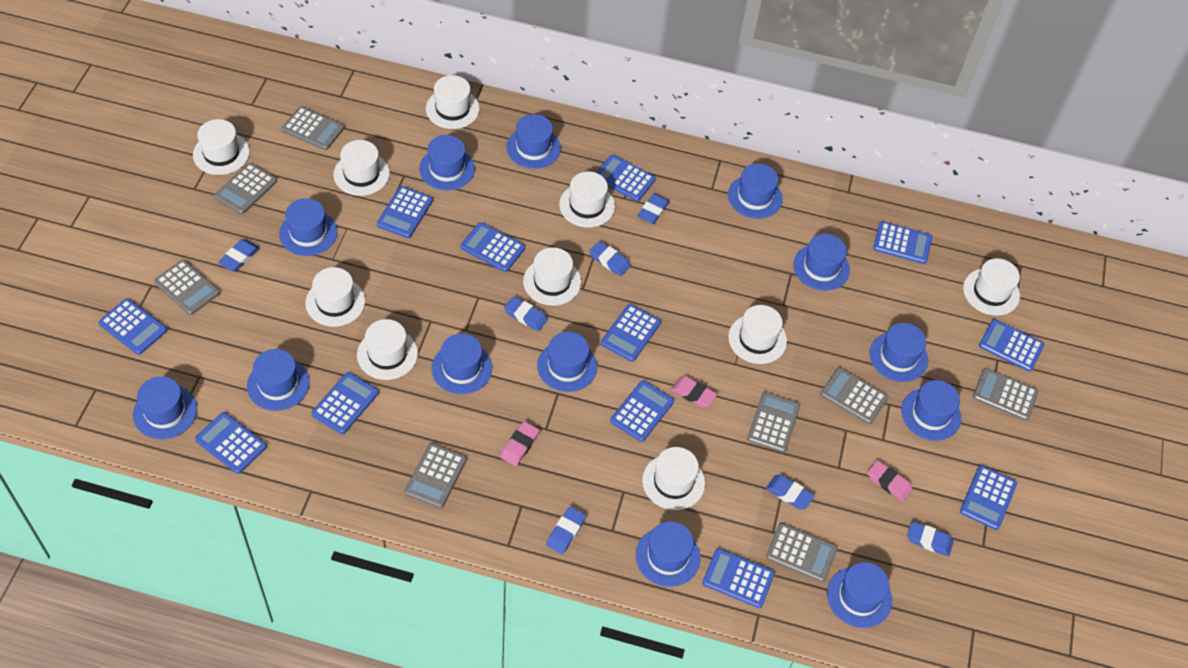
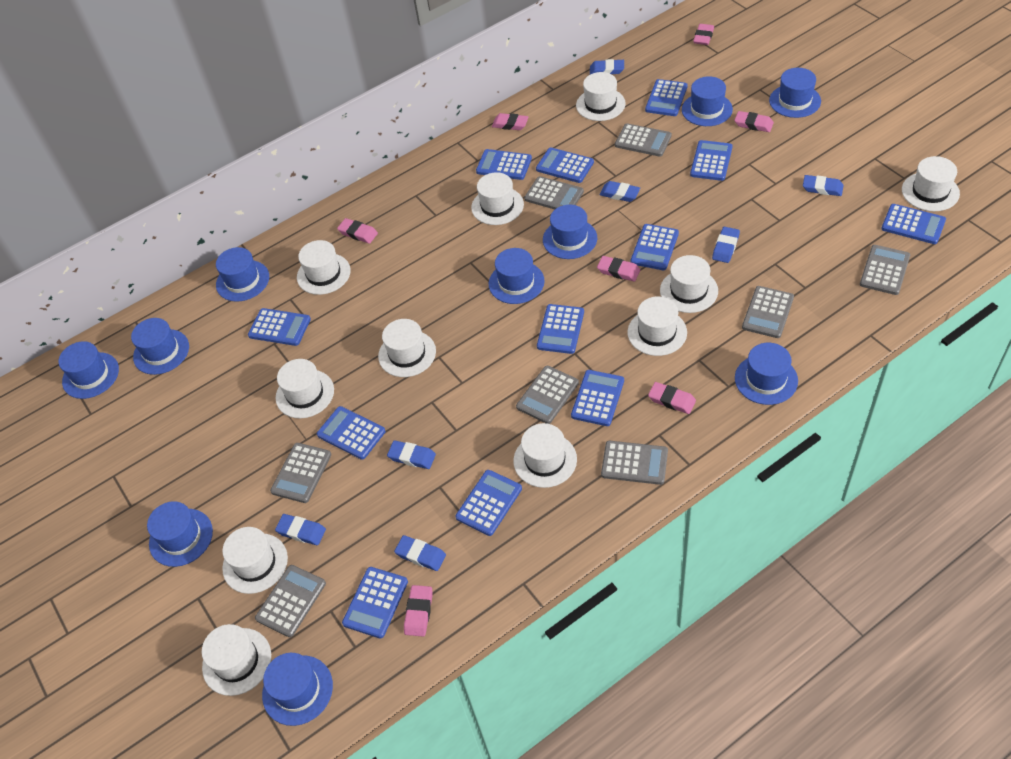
blue hat: [133,376,197,439] [247,349,309,411] [279,198,337,256] [419,135,475,190] [431,333,492,394] [506,114,561,169] [537,332,597,392] [636,521,700,587] [728,163,783,219] [793,234,850,291] [827,562,892,628] [870,323,928,382] [901,380,961,441] = 13 -> [58,341,119,399] [131,318,189,375] [147,501,213,567] [216,247,269,302] [262,653,333,726] [489,248,545,304] [543,205,597,259] [682,76,733,126] [735,343,798,405] [769,68,821,118] = 10
pink eraser: [500,421,540,466] [671,376,717,408] [868,460,913,502] = 3 -> [337,218,378,244] [404,585,432,637] [492,113,529,130] [597,256,640,282] [648,382,696,414] [693,24,714,45] [734,111,774,132] = 7
white hat: [193,119,250,175] [305,267,365,327] [333,140,390,196] [357,319,418,380] [426,75,480,129] [523,247,581,306] [559,172,615,227] [642,447,705,510] [728,305,787,364] [963,258,1020,316] = 10 -> [202,624,271,696] [222,527,288,594] [276,359,334,418] [297,240,351,295] [378,319,436,377] [471,172,524,225] [513,423,577,488] [576,72,626,121] [628,296,687,356] [660,255,718,313] [902,156,960,211] = 11

